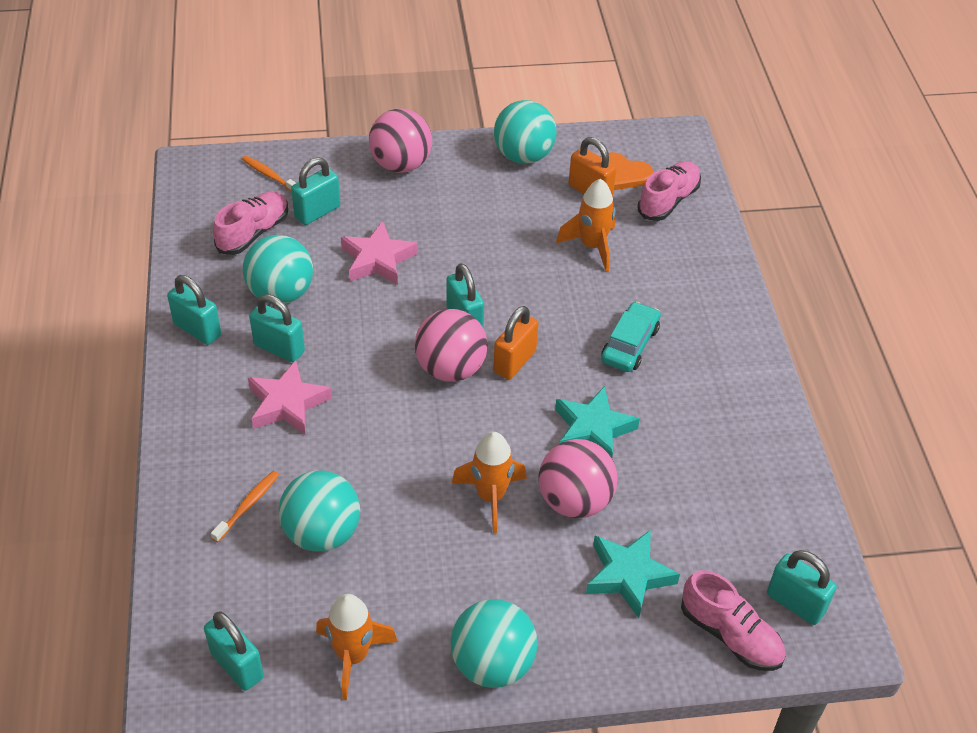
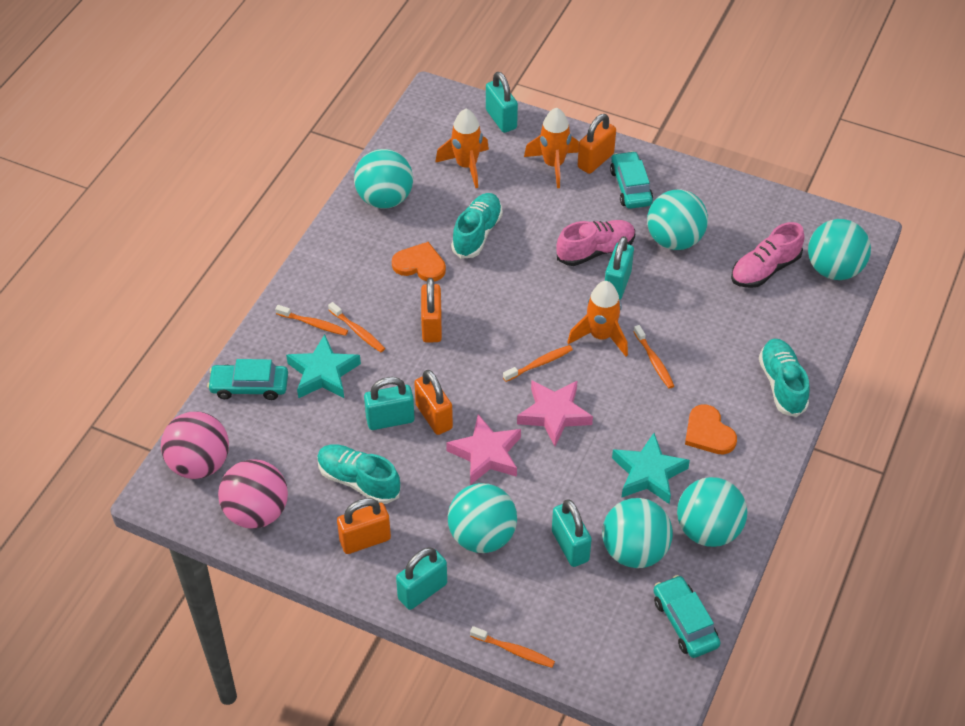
orange heart: [601,152,653,190] = 1 -> [392,242,446,281] [685,404,737,454] = 2
orange padlock: [493,306,538,380] [569,137,616,196] = 2 -> [337,498,391,554] [414,370,453,435] [421,278,442,343] [578,114,616,174] = 4
orange toothbrush: [211,471,279,542] [242,156,296,192] = 2 -> [275,305,348,336] [328,302,385,352] [470,626,555,668] [503,345,573,382] [633,325,674,389] = 5
pink ball: [369,108,432,173] [415,309,488,382] [538,439,618,518] = 3 -> [161,412,229,479] [218,459,288,528] = 2
pink shoe: [213,191,288,255] [638,161,701,221] [681,570,785,671] = 3 -> [556,220,635,266] [731,222,804,288] = 2
turquoise ball: [243,235,313,304] [278,470,360,552] [450,599,537,688] [494,100,556,164] = 4 -> [354,149,413,209] [448,483,517,553] [602,498,673,568] [647,190,708,250] [677,477,747,547] [808,219,871,280] = 6
turquoise car: [601,302,661,372] = 1 -> [207,359,288,400] [610,151,653,209] [654,575,720,658] = 3
turquoise padlock: [167,275,221,345] [204,612,264,691] [249,294,305,362] [291,157,340,225] [446,263,484,328] [767,550,837,625] = 6 -> [364,377,415,430] [396,547,447,610] [486,72,518,133] [552,499,592,567] [605,236,634,300] = 5
turquoise shoe: none = 0 -> [317,444,401,504] [451,193,503,259] [759,339,810,417] = 3

